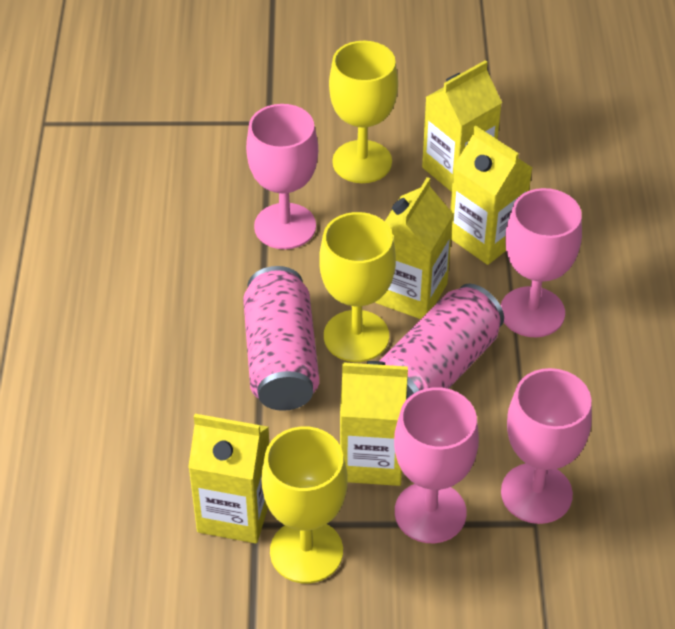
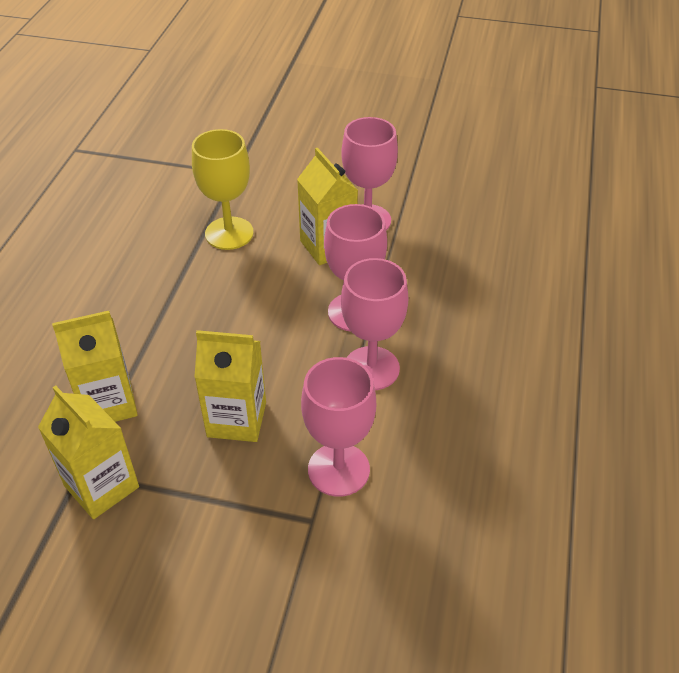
pink can: [243,266,319,411] [379,284,504,400] = 2 -> none = 0
yellow carton: [188,414,269,544] [340,361,408,486] [375,177,453,319] [422,60,502,192] [450,125,532,265] = 5 -> [38,386,139,519] [52,311,138,422] [194,330,266,442] [297,148,358,265] = 4
yellow goblet: [261,426,347,584] [319,212,396,362] [329,41,398,183] = 3 -> [192,129,254,250] = 1

